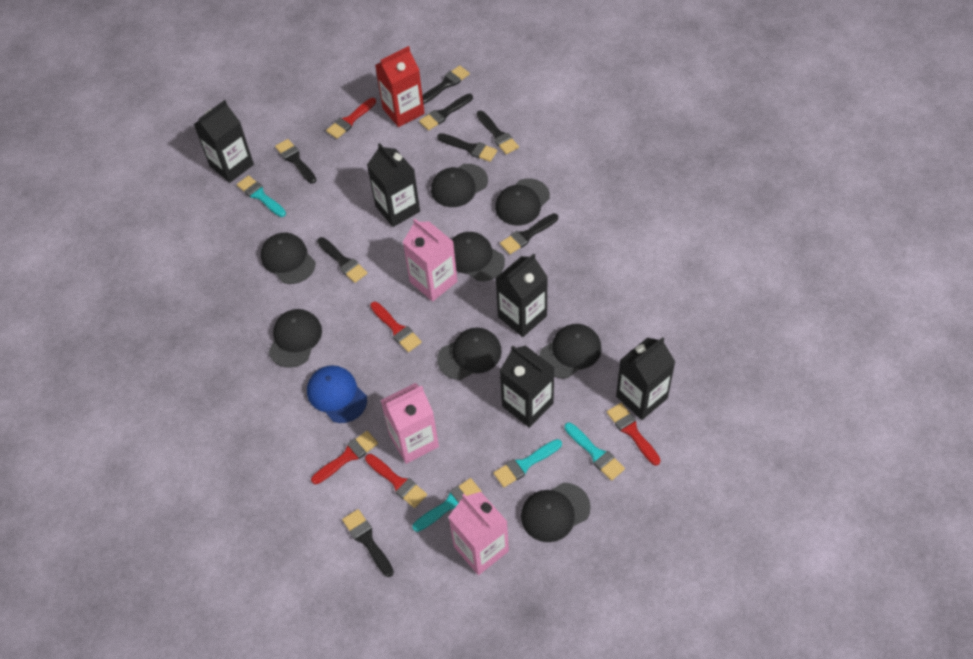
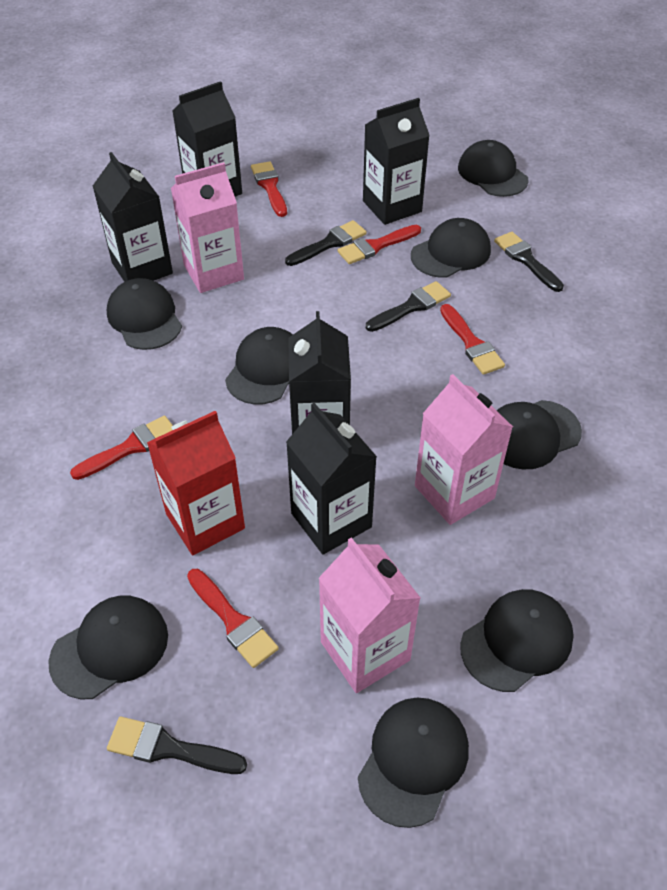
black brush: [275,139,316,184] [317,237,367,283] [342,509,394,577] [419,94,473,131] [422,65,470,104] [437,133,497,162] [476,111,519,154] [500,213,558,254] = 8 -> [107,717,247,774] [285,220,367,266] [366,281,451,332] [494,232,564,292] = 4
blue cap: [307,365,367,423] = 1 -> none = 0
turquoise brush: [237,175,286,217] [412,478,482,532] [493,439,562,487] [564,422,625,481] = 4 -> none = 0

